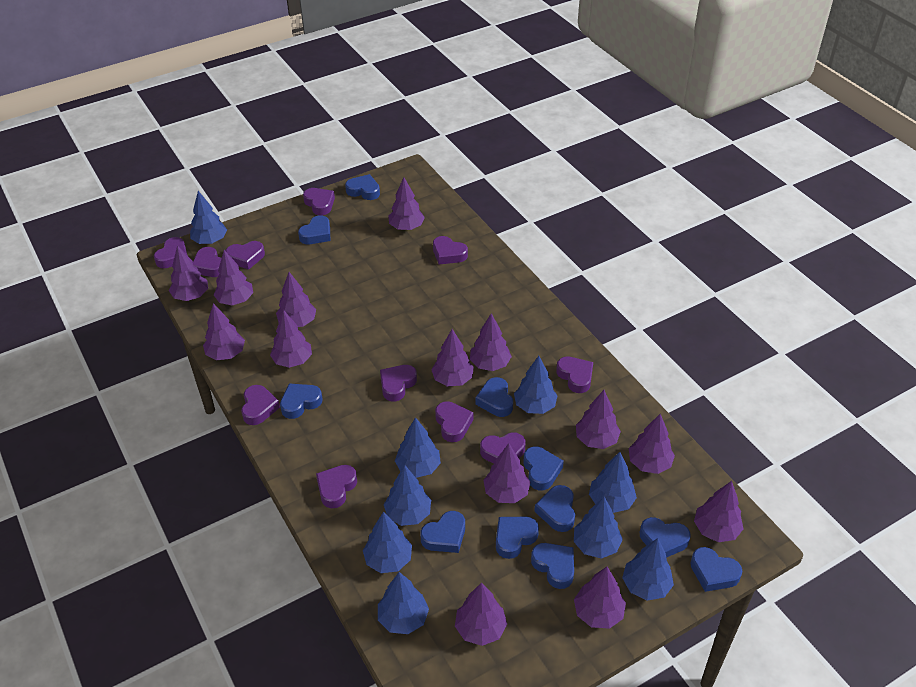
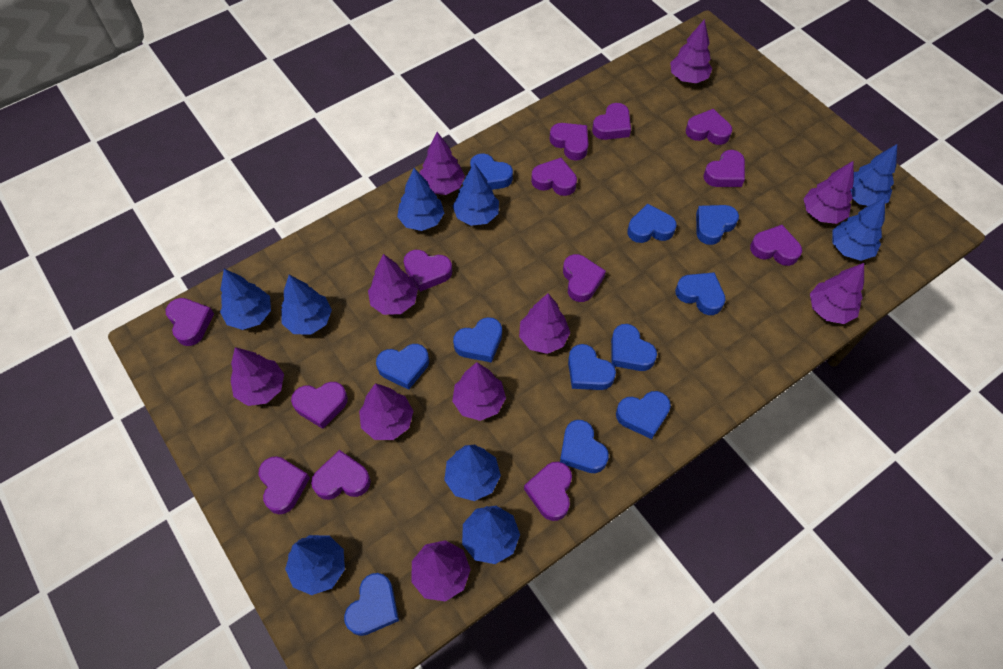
purple heart: [154,237,188,268] [193,247,221,277] [226,241,265,270] [241,385,280,425] [303,188,335,215] [316,465,357,508] [380,365,417,401] [433,236,468,264] [435,401,474,442] [480,432,525,464] [556,356,593,393] = 11 -> [166,298,214,346] [259,456,310,514] [291,382,348,429] [311,450,371,500] [404,250,452,292] [524,462,572,521] [531,158,577,196] [550,123,588,161] [563,254,606,302] [592,103,631,140] [686,109,732,145] [703,150,745,187] [750,225,802,266] = 13
purple tree: [169,245,208,301] [203,303,245,360] [214,250,253,305] [270,310,312,368] [276,272,316,327] [389,178,425,230] [431,329,474,387] [455,582,507,646] [470,313,512,371] [483,443,530,503] [574,567,626,629] [576,390,621,449] [629,414,675,474] [694,481,744,542] = 14 -> [231,347,284,406] [359,383,413,440] [368,254,418,315] [411,540,471,602] [420,132,465,195] [452,362,506,421] [519,293,570,354] [670,19,712,83] [803,161,854,224] [810,263,864,324] = 10

